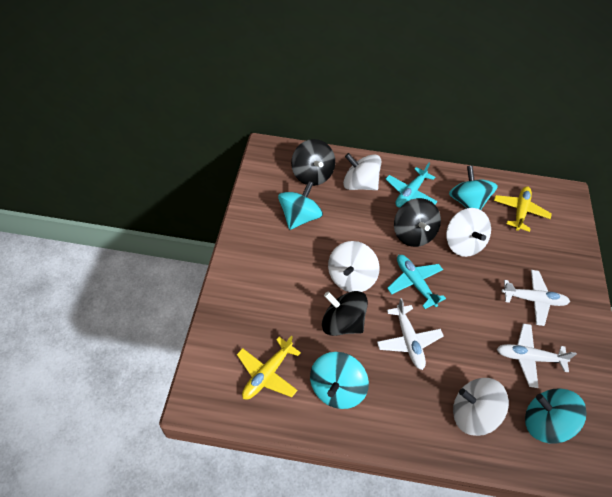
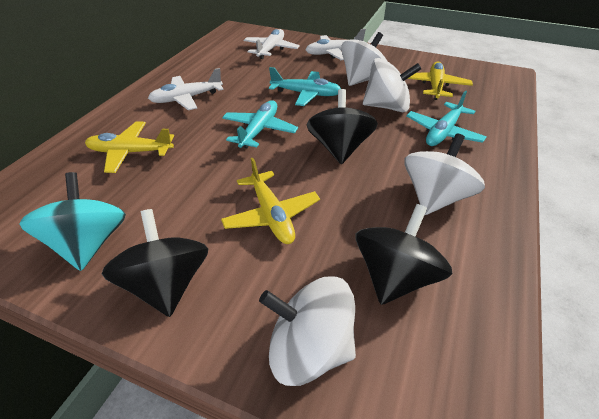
turquoise plane: [386,163,438,208] [387,255,446,309] = 2 -> [222,100,298,148] [269,67,341,106] [406,91,486,146] = 3
turquoise spinning top: [278,181,323,230] [310,352,369,409] [449,166,498,210] [525,388,586,444] = 4 -> [19,172,126,271] = 1
yellow plane: [237,336,301,399] [494,186,552,232] = 2 -> [85,121,174,173] [221,158,320,244] [407,61,473,100] = 3

